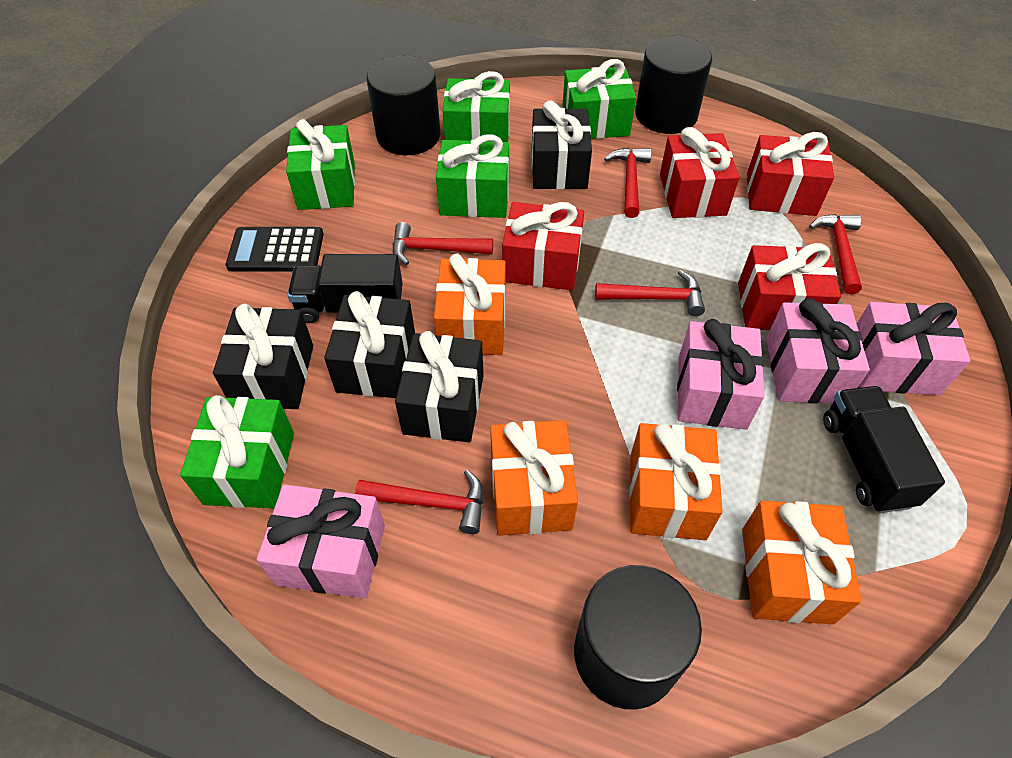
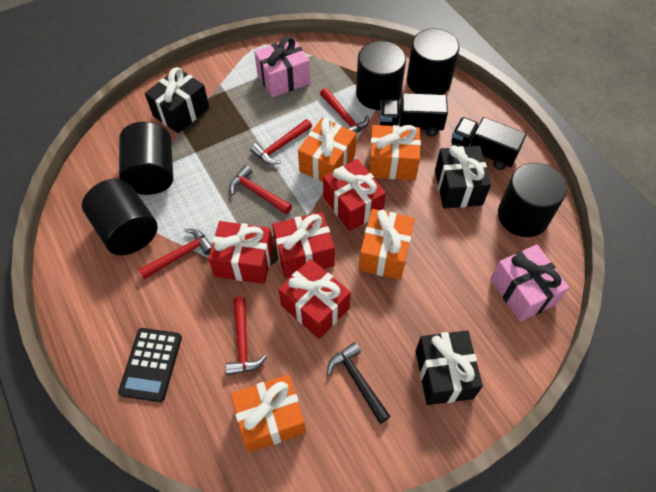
black cylinder: [366,55,440,155] [574,565,702,709] [635,36,712,134] = 3 -> [82,179,158,255] [119,122,173,195] [356,41,406,110] [407,29,460,95] [498,163,567,237] = 5
black gift: [213,304,313,409] [324,291,415,398] [395,331,484,442] [532,101,592,190] = 4 -> [145,67,210,133] [415,330,483,405] [435,145,491,208] = 3
black hammer: none = 0 -> [327,342,391,424] = 1
green gift: [180,395,294,508] [286,119,355,210] [436,134,509,218] [443,71,510,142] [562,59,636,139] = 5 -> none = 0
pink gift: [257,484,385,599] [677,319,764,430] [766,298,870,404] [857,302,970,395] = 4 -> [254,36,310,98] [491,244,569,322] = 2

